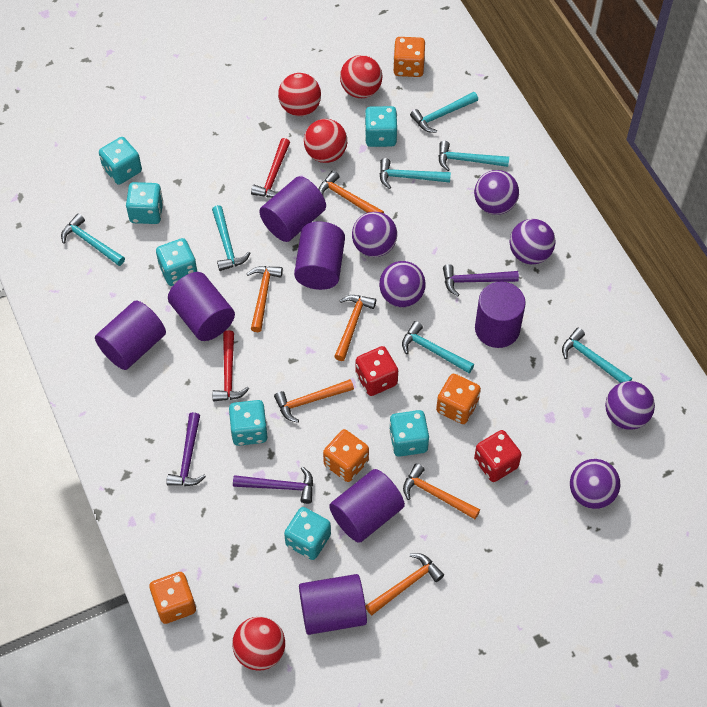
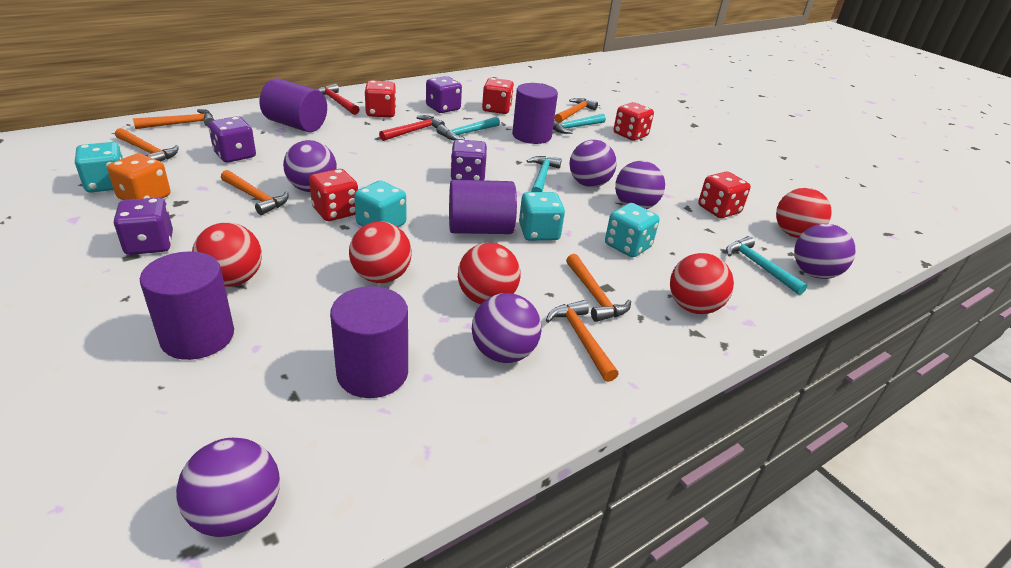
orange dice: [149,572,196,624] [323,429,369,482] [393,37,425,77] [436,374,481,424] = 4 -> [107,153,170,200] = 1
purple cylinder: [95,300,166,370] [168,272,235,341] [259,176,326,242] [294,221,345,290] [299,574,367,635] [329,469,405,543] [475,282,526,348] = 7 -> [140,251,234,360] [260,78,327,132] [330,286,408,398] [449,180,517,234] [512,83,558,144] = 5
purple dice: none = 0 -> [114,198,173,255] [208,116,256,163] [426,76,462,113] [450,139,487,180] = 4
purple hammer: [166,412,206,486] [233,466,313,504] [443,264,519,296] = 3 -> none = 0
red ball: [232,617,285,671] [278,73,321,116] [304,119,347,163] [340,55,382,98] = 4 -> [192,222,262,286] [349,222,412,283] [458,243,521,304] [670,253,734,314] [776,188,832,238] = 5
red dice: [356,346,398,396] [474,430,522,482] = 2 -> [309,169,358,221] [365,80,396,117] [482,78,514,114] [614,102,654,141] [698,171,751,218] = 5
turquoise dice: [99,137,142,185] [126,182,163,224] [156,238,197,286] [229,400,267,446] [284,507,331,560] [365,106,397,147] [389,410,429,457] = 7 -> [75,142,123,193] [354,181,406,227] [519,192,565,241] [605,203,660,257] = 4
turquoise hammer: [61,214,125,266] [212,205,250,271] [380,158,451,189] [402,321,474,373] [410,92,478,133] [438,141,509,171] [562,328,632,383] = 7 -> [437,117,500,141] [527,156,562,192] [553,114,606,134] [726,236,808,295] = 4

